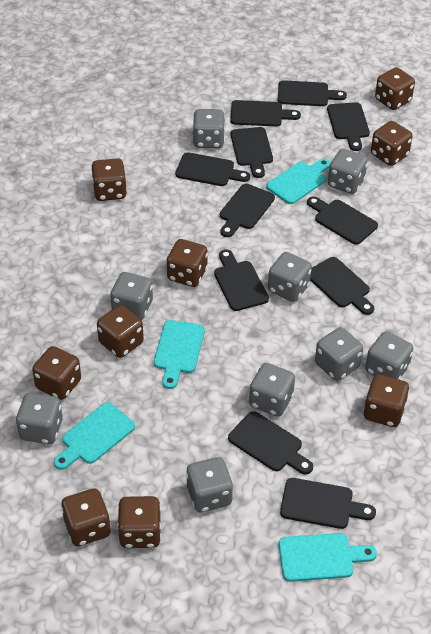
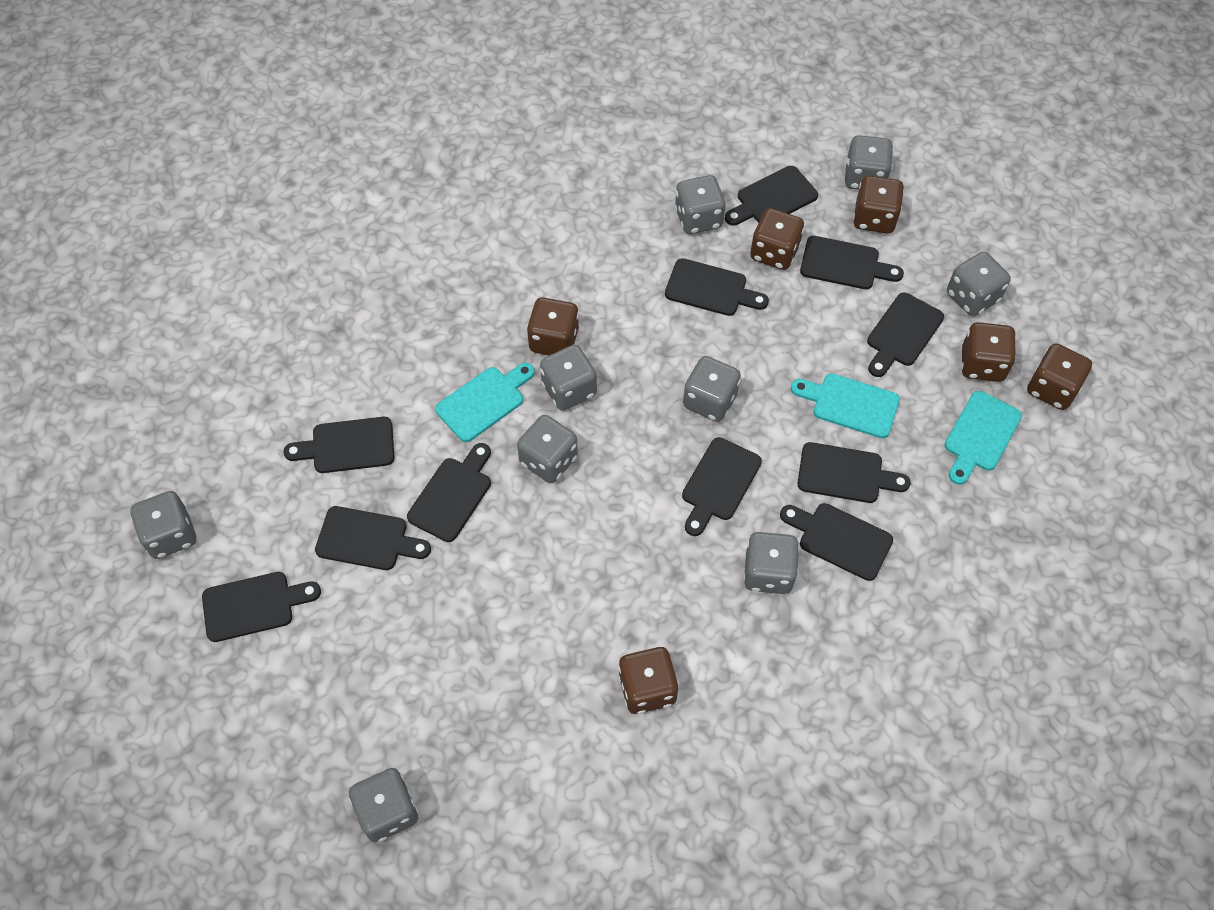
brown dice: [32,346,81,400] [61,488,111,546] [91,158,127,201] [97,305,144,358] [117,496,161,548] [167,239,208,287] [363,374,410,427] [371,121,413,166] [375,67,415,110] = 9 -> [527,297,579,355] [618,647,679,714] [750,208,804,270] [853,176,904,234] [961,322,1016,382] [1027,344,1092,410] = 6
turquoise cutting board: [54,402,135,470] [154,320,205,389] [266,159,330,204] [279,533,377,582] = 4 -> [435,363,535,442] [791,373,900,438] [945,391,1022,485] = 3

